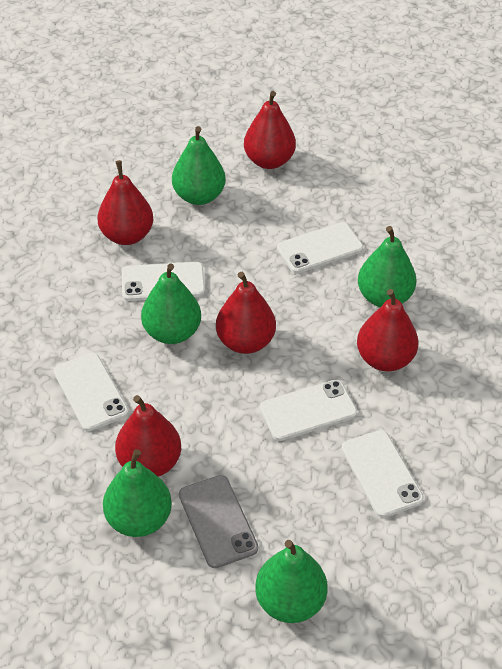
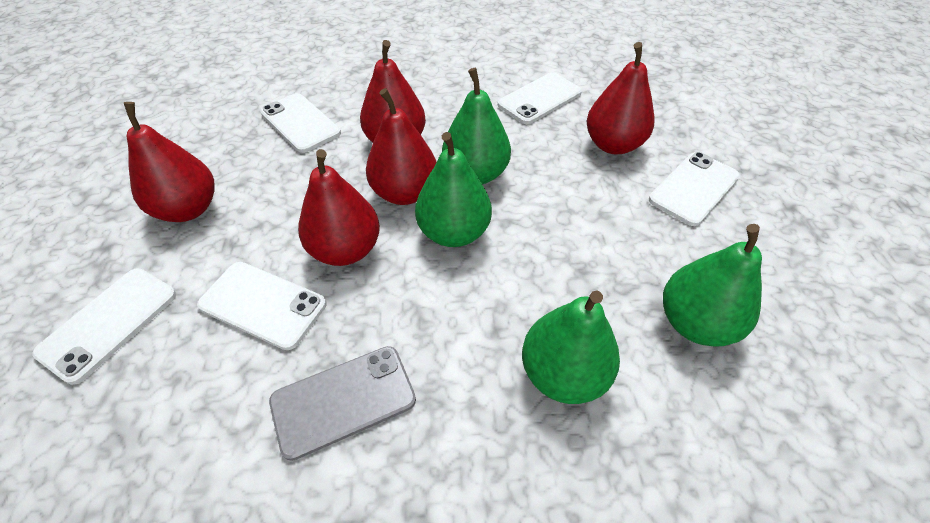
green pear: [103,449,172,537] [141,263,201,344] [172,126,226,205] [255,540,328,623] [358,226,417,307] = 5 -> [415,132,492,247] [442,68,511,184] [522,290,620,404] [663,224,762,347] = 4

